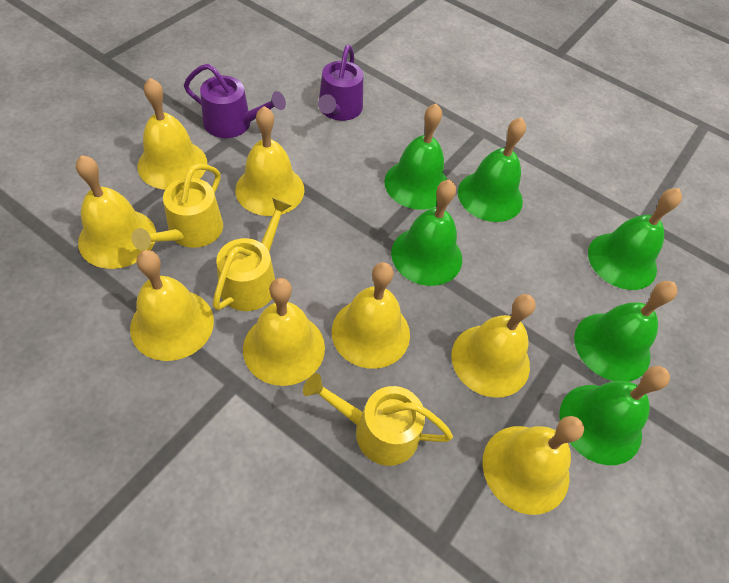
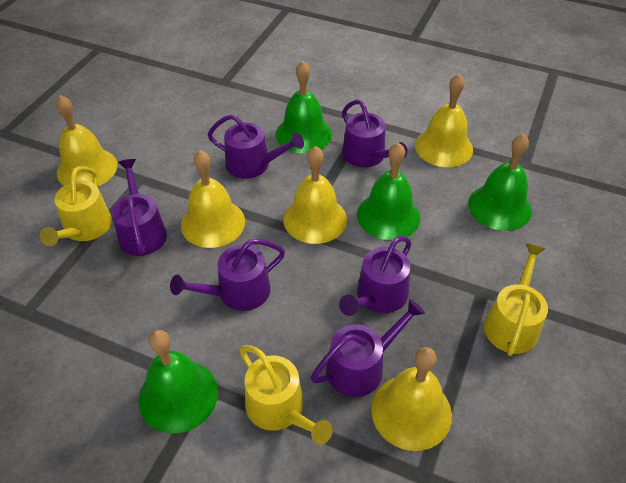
green bell: [384,104,448,210] [391,180,462,286] [458,117,526,222] [560,366,670,465] [574,281,677,382] [588,188,682,290] = 6 -> [139,330,218,433] [276,61,332,153] [357,142,420,240] [468,134,532,231] = 4
purple watering can: [184,64,286,138] [318,45,363,121] = 2 -> [112,159,167,256] [170,239,285,311] [207,114,304,179] [311,299,425,397] [339,236,412,316] [342,100,408,168] = 6
yellow bell: [76,155,156,269] [130,250,214,361] [137,78,207,190] [235,106,305,216] [243,278,325,386] [332,262,410,369] [451,294,536,398] [482,416,584,515] = 8 -> [56,95,117,187] [181,150,245,248] [283,146,347,244] [371,347,452,451] [415,74,473,167] = 5

